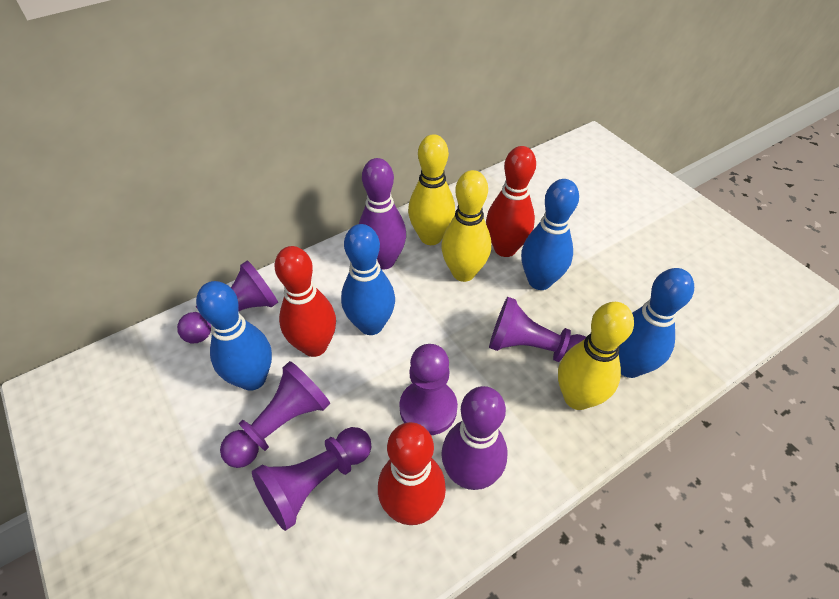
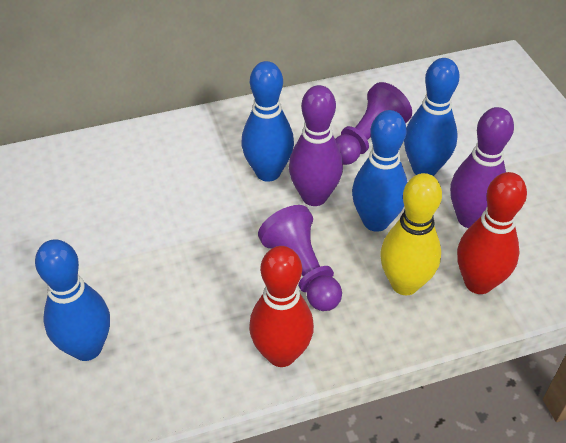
purple pawn: [177,260,278,343] [220,361,330,468] [252,427,371,531] [399,344,458,435] [489,297,586,362] = 5 -> [258,205,342,311] [335,82,412,165] = 2
red bowling pin: [275,246,336,357] [378,422,446,525] [486,146,536,257] = 3 -> [249,246,314,367] [457,172,527,294] = 2
yellow bowling pin: [408,134,455,245] [441,170,491,282] [558,302,634,410] = 3 -> [380,173,442,295] = 1

